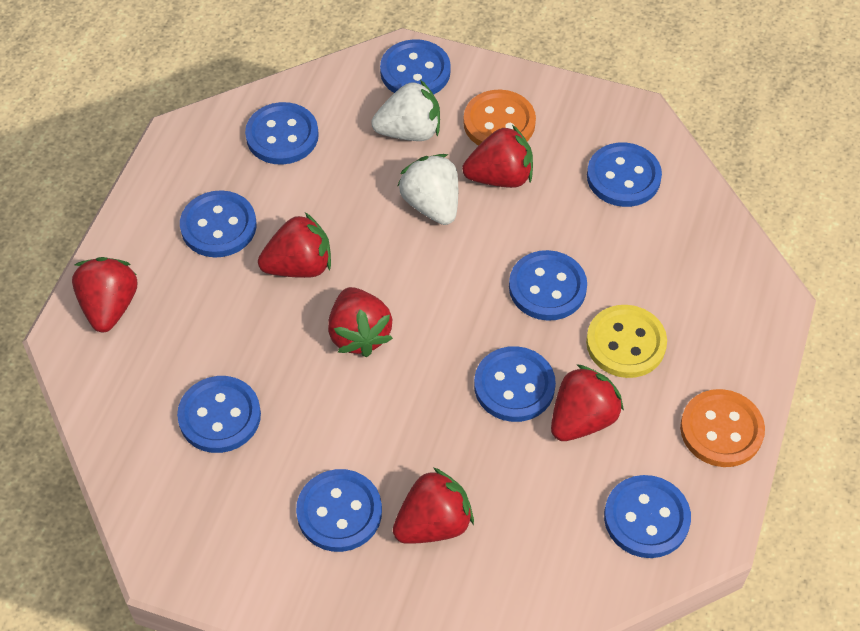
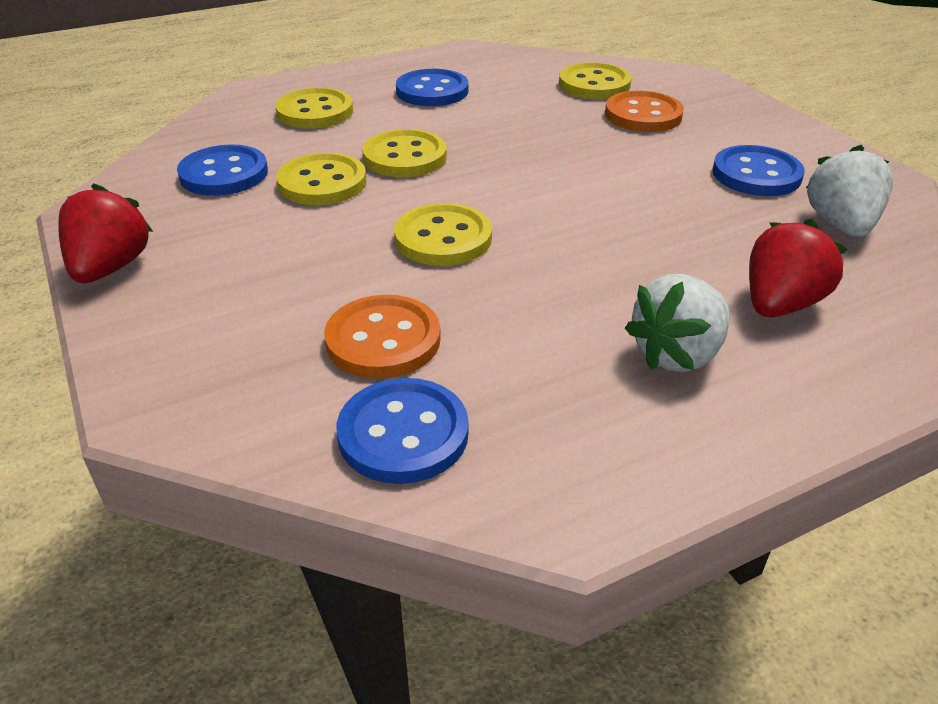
blue button: [177,376,261,453] [180,190,256,257] [245,102,319,165] [296,469,382,552] [380,39,451,95] [474,346,556,422] [509,250,587,321] [587,143,662,207] [604,475,691,558] = 9 -> [177,144,268,196] [337,378,469,484] [396,69,468,106] [712,145,805,196] = 4
red strawberry: [72,257,137,332] [258,213,331,278] [328,287,393,357] [393,467,474,544] [462,125,533,188] [551,364,624,441] = 6 -> [58,183,153,283] [749,219,848,317] = 2
yellow button: [586,305,667,378] = 1 -> [276,88,353,129] [277,153,367,205] [362,129,447,177] [394,203,492,266] [559,62,632,99] = 5

